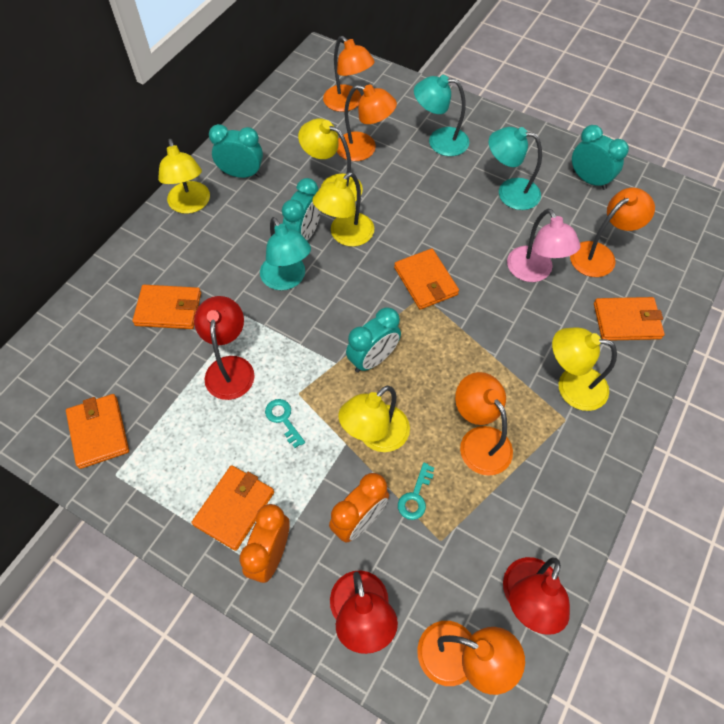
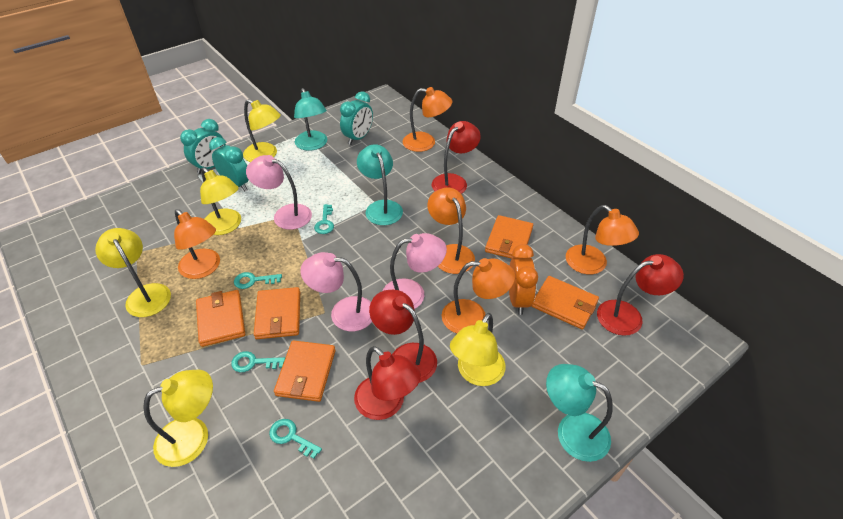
orange clock: [239,504,289,583] [329,473,389,542] = 2 -> [509,244,538,315] = 1
pink lamp: [507,209,580,282] = 1 -> [246,155,312,230] [300,252,372,331] [383,233,447,309] = 3
red lamp: [194,296,254,400] [330,570,398,654] [503,557,570,635] = 3 -> [354,346,421,420] [369,290,437,383] [432,121,481,194] [597,254,684,336] = 4
turquoise clock: [209,124,263,178] [282,178,321,241] [346,307,401,373] [572,125,629,190] = 4 -> [180,119,226,174] [209,137,249,191] [340,91,373,145] = 3
turquoise key: [265,399,305,448] [398,463,434,520] = 2 -> [231,351,285,372] [234,272,282,289] [269,419,322,459] [314,204,334,234] = 4

